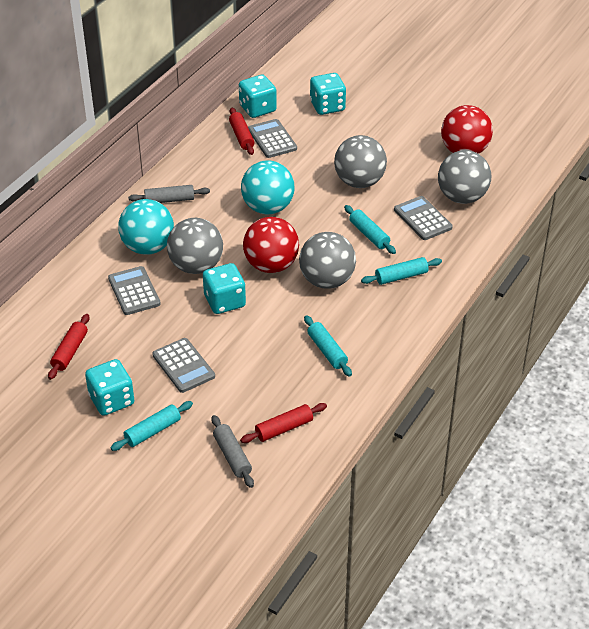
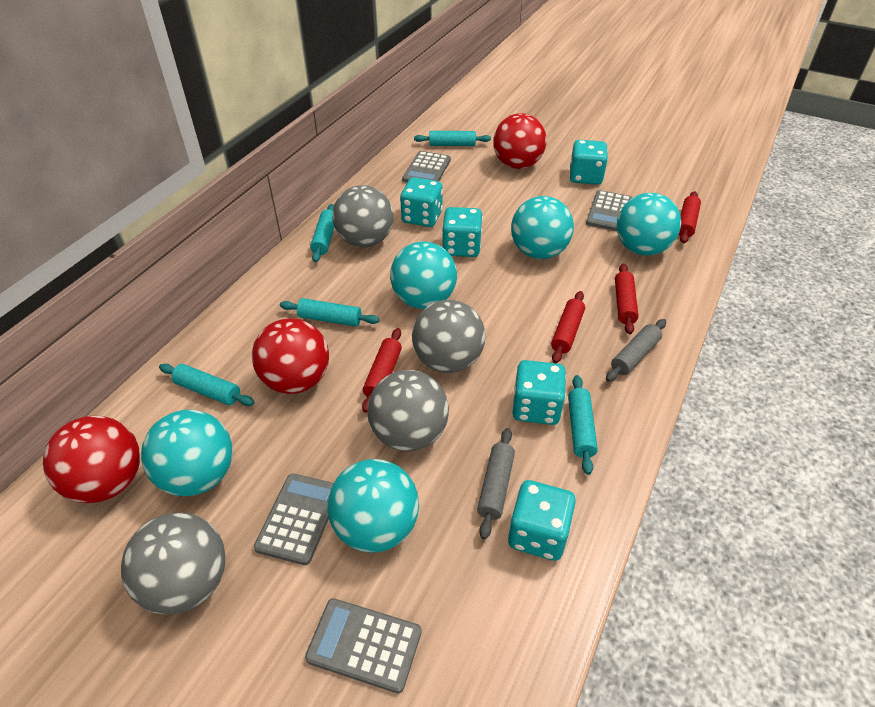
red ball: [243,217,299,273] [441,105,493,154] = 2 -> [43,416,140,503] [252,318,329,394] [493,113,547,169] = 3
red rolling pin: [48,314,89,380] [229,108,255,155] [240,403,327,443] = 3 -> [362,328,402,413] [551,291,585,363] [615,263,639,334] [679,191,701,243] = 4
turquoise ball: [118,199,174,255] [241,160,295,214] = 2 -> [141,410,233,496] [328,459,419,553] [390,241,457,309] [511,196,574,259] [617,193,681,256] = 5
turquoise dice: [85,359,134,416] [203,263,246,314] [239,75,277,118] [310,73,346,115] = 4 -> [400,177,443,227] [442,207,483,257] [508,480,576,561] [512,360,566,425] [570,140,608,185] = 5
turquoise rolling pin: [110,401,193,451] [304,315,352,377] [344,205,396,254] [361,257,442,285] = 4 -> [159,364,255,406] [280,298,380,327] [310,204,334,262] [414,131,491,146] [568,375,598,475] = 5

